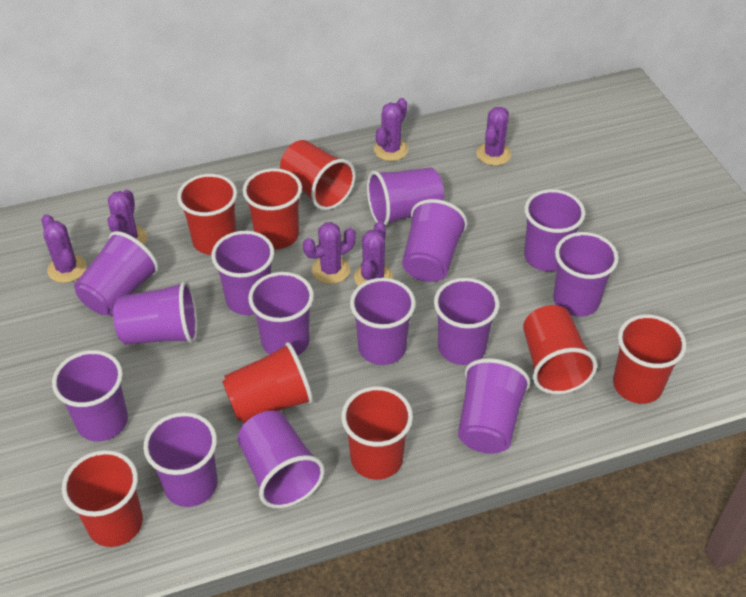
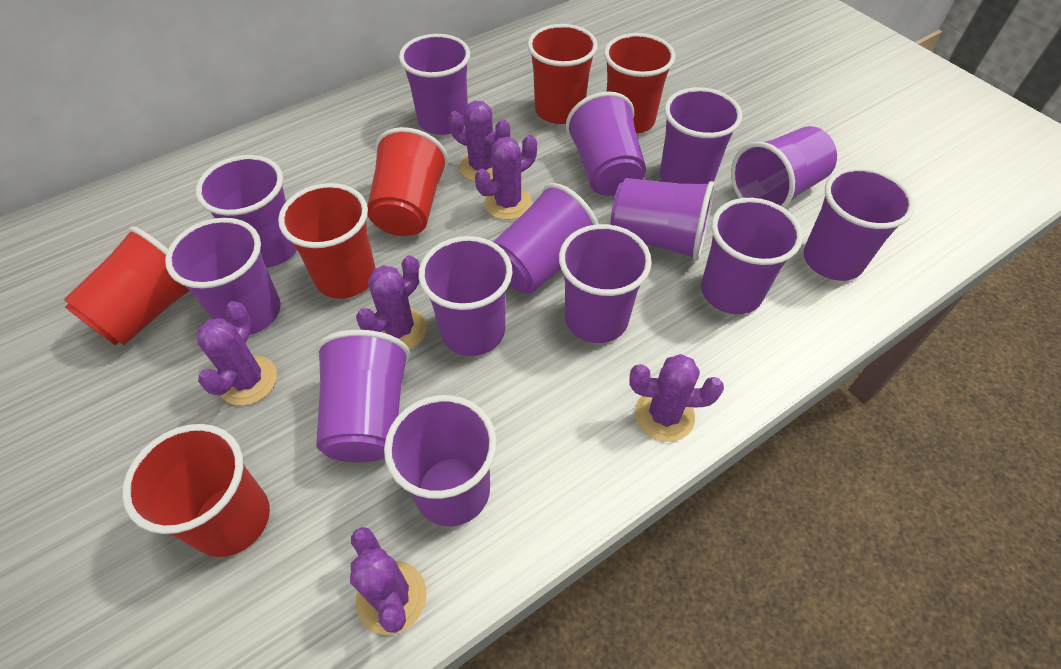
red cup: [62,450,143,547] [177,174,237,255] [222,342,313,424] [243,168,302,249] [280,140,356,210] [341,386,413,480] [523,305,597,394] [613,314,687,404] = 8 -> [64,226,189,345] [122,424,270,557] [278,183,376,299] [367,127,448,236] [527,24,598,124] [604,33,675,134] = 6

